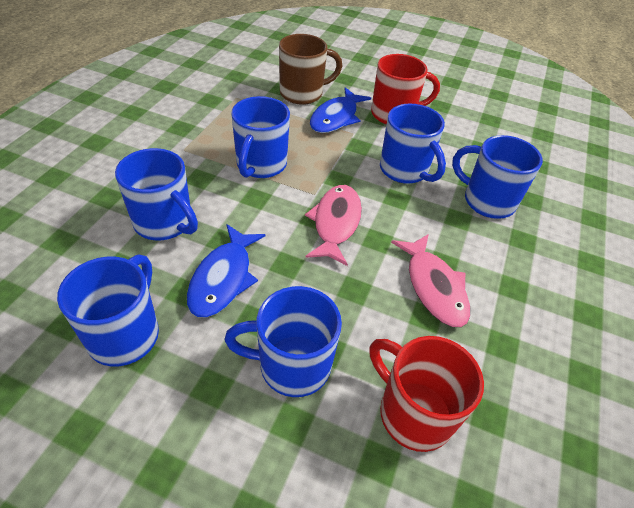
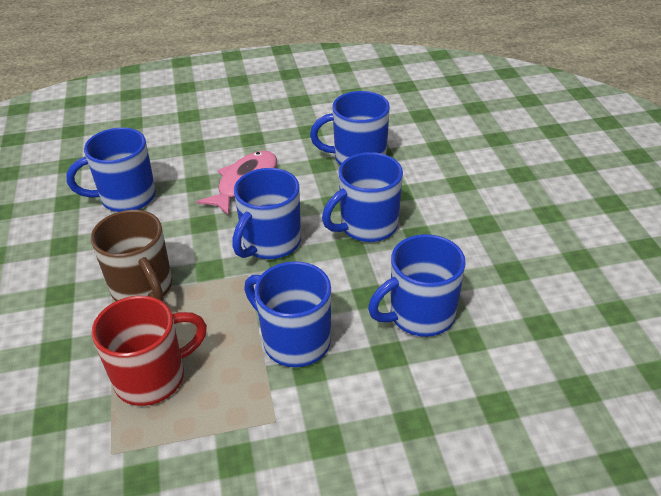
blue fish: [187,224,265,317] [310,87,371,133] = 2 -> none = 0
pink fish: [305,185,362,266] [391,234,470,327] = 2 -> [196,150,277,215] = 1
red mug: [369,336,484,452] [371,54,440,125] = 2 -> [92,296,207,406] = 1

